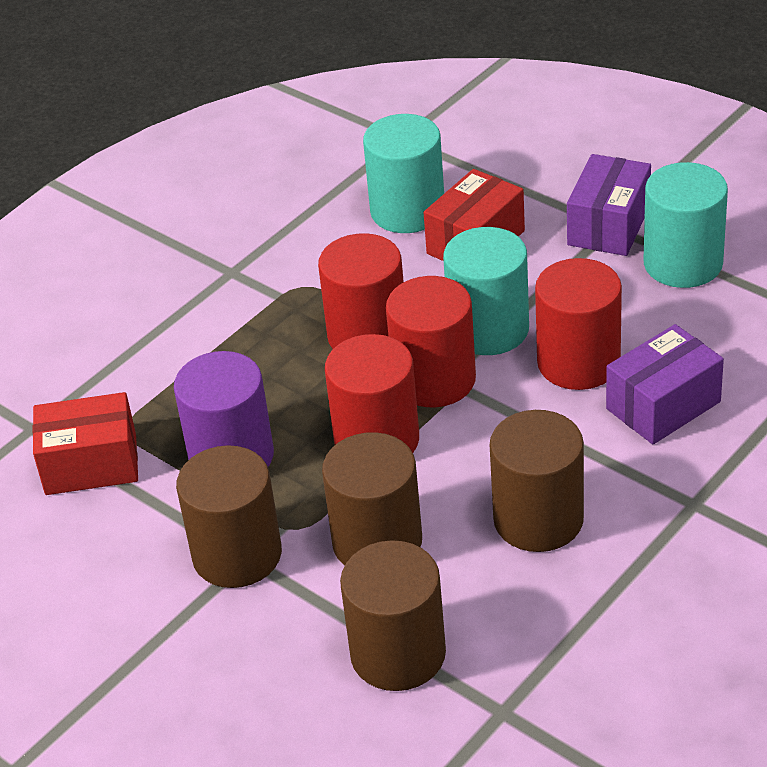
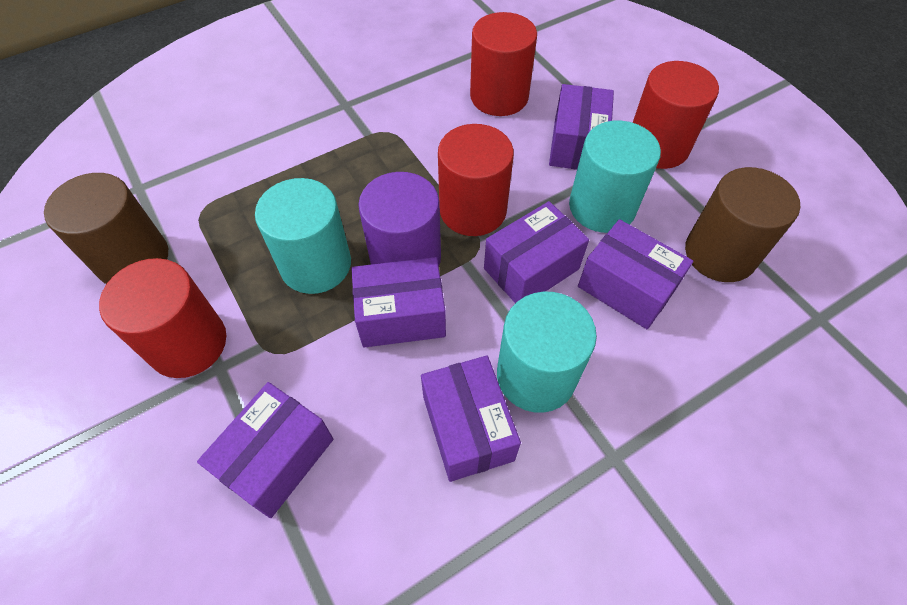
brown cylinder: [176,445,282,588] [322,432,422,566] [340,540,446,691] [490,410,584,552] = 4 -> [44,173,168,284] [685,167,800,282] = 2
purple box: [567,154,651,256] [606,324,724,444] = 2 -> [197,382,333,518] [352,257,446,347] [421,355,521,482] [484,201,589,303] [549,84,614,170] [578,219,693,329] = 6
red box: [33,392,138,495] [424,169,525,261] = 2 -> none = 0

